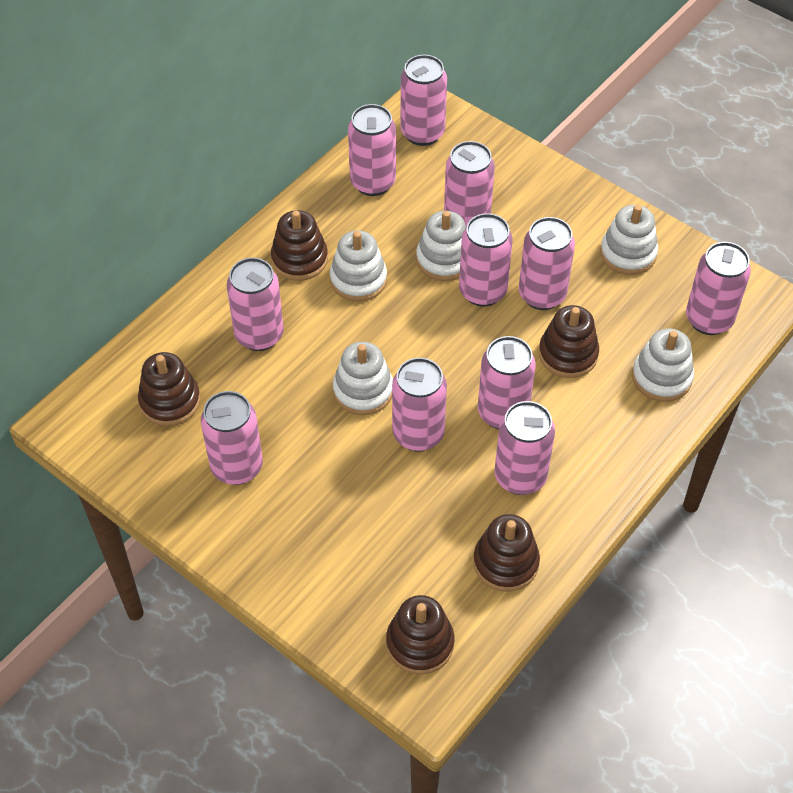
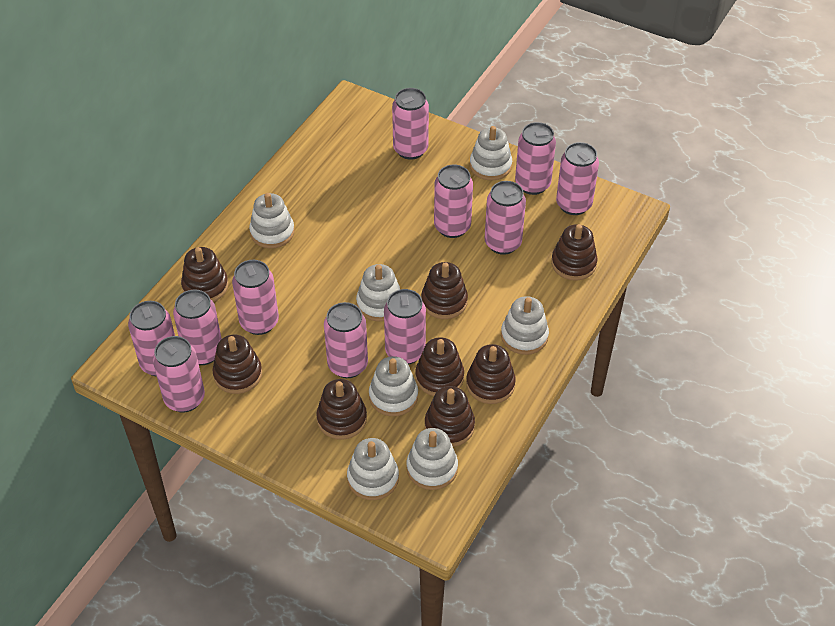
brown stacking toy: [138,352,200,426] [271,210,328,281] [386,595,454,675] [473,514,540,592] [539,305,599,378] = 5 -> [181,247,228,302] [213,334,262,394] [316,379,367,440] [415,337,464,396] [421,262,468,319] [425,386,475,447] [466,344,516,404] [551,224,598,281] = 8
white stacking toy: [330,230,387,301] [333,342,393,415] [416,211,466,281] [600,205,658,275] [632,328,694,402] = 5 -> [249,193,294,248] [347,438,399,500] [356,264,400,321] [369,356,418,416] [406,428,458,490] [470,126,512,181] [501,296,549,355] = 7

